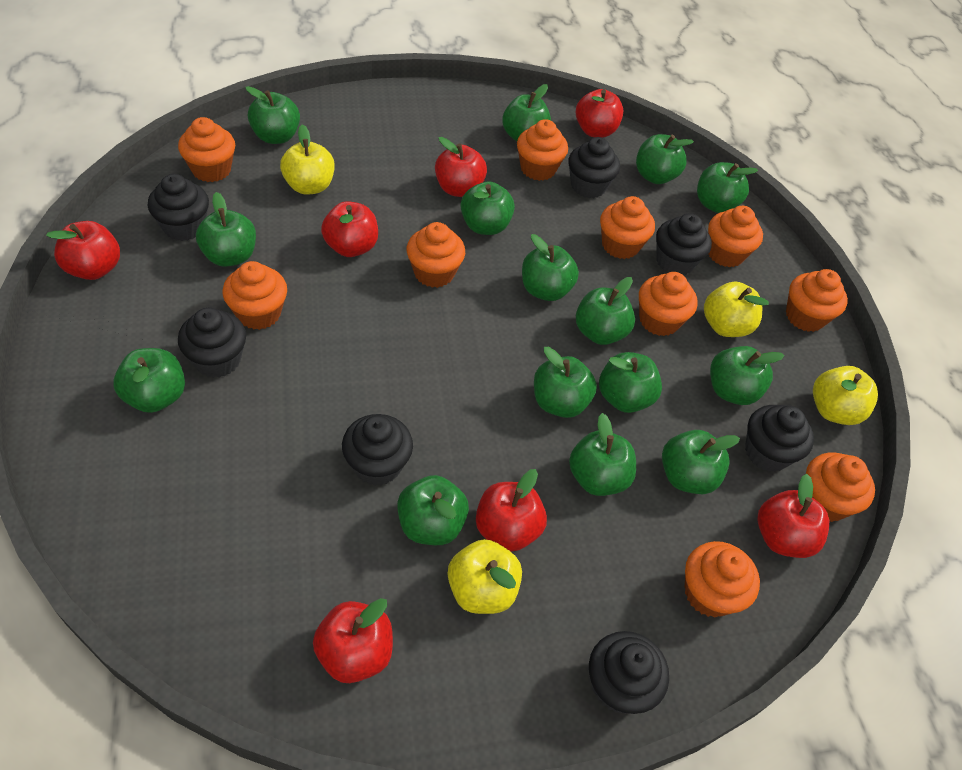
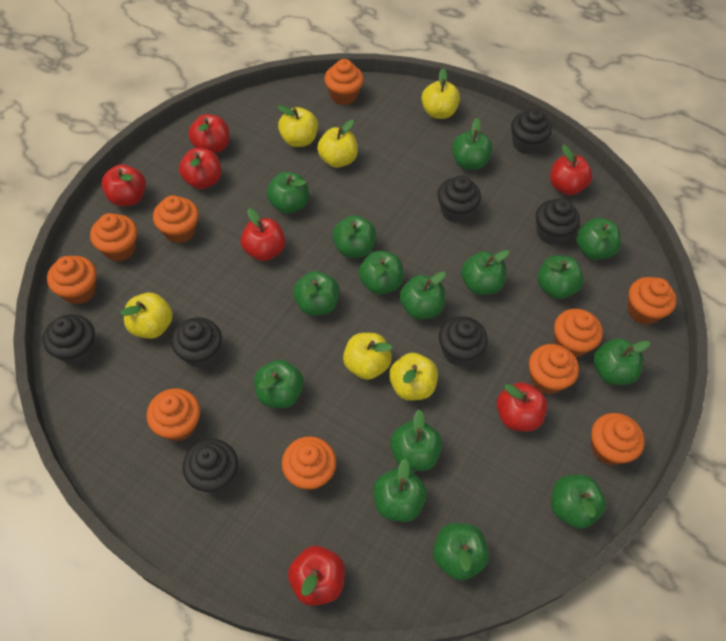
yellow apple: [280,124,335,195] [448,539,522,614] [704,282,769,337] [813,366,878,425] = 4 -> [121,293,173,339] [277,105,318,147] [317,120,358,168] [343,333,393,380] [389,353,438,401] [421,68,460,119] = 6

